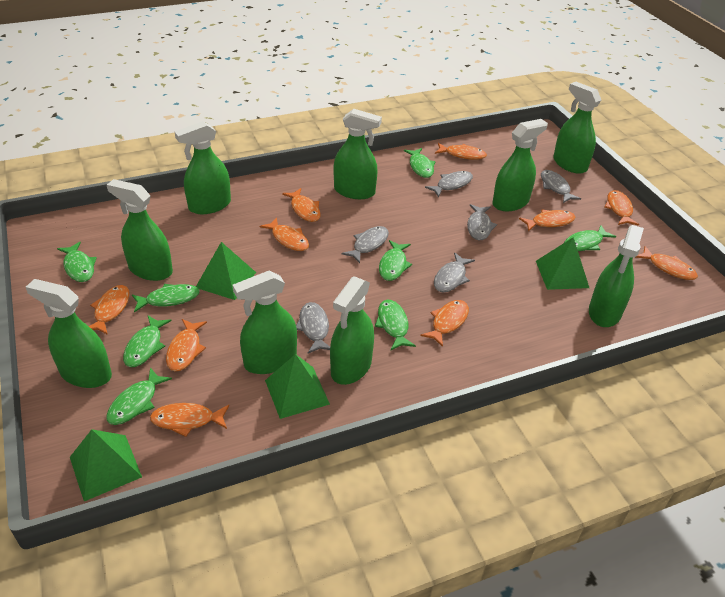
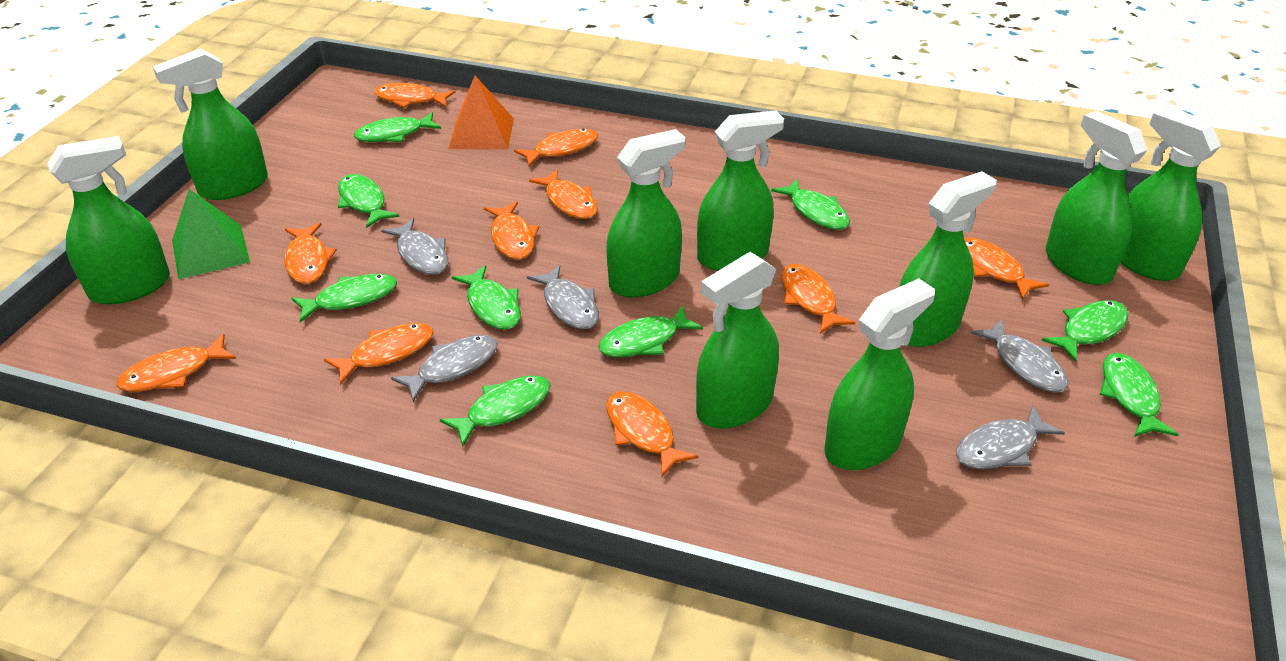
green fish: [57,242,97,282] [106,368,172,425] [123,316,172,367] [132,284,200,312] [375,300,416,350] [379,240,412,281] [404,148,435,178] [564,225,616,251] = 8 -> [291,274,397,322] [338,174,399,228] [354,112,441,142] [440,375,551,447] [452,265,521,330] [598,305,703,357] [771,179,850,230] [1042,300,1128,362] [1100,353,1179,437] = 9
green pyramid: [70,429,142,501] [196,242,256,300] [265,354,330,419] [536,237,589,290] = 4 -> [172,189,250,279] = 1
grey fish: [296,302,330,353] [341,226,389,263] [425,171,473,197] [434,252,475,293] [467,204,497,240] [541,170,581,203] = 6 -> [381,218,448,275] [391,335,498,402] [527,265,599,330] [956,405,1065,469] [971,319,1068,393] = 5
orange pyramid: none = 0 -> [449,75,514,150] = 1

